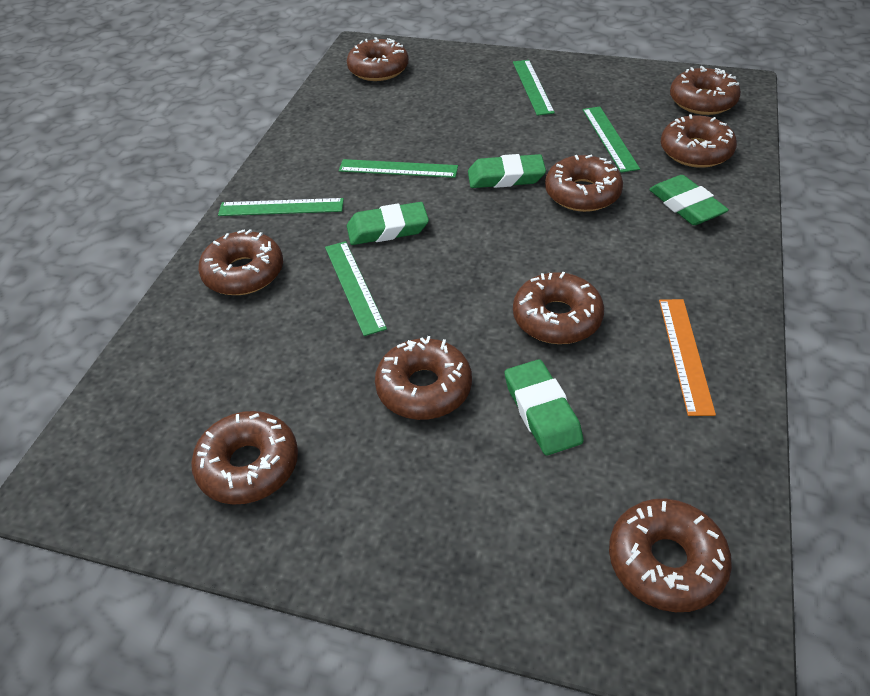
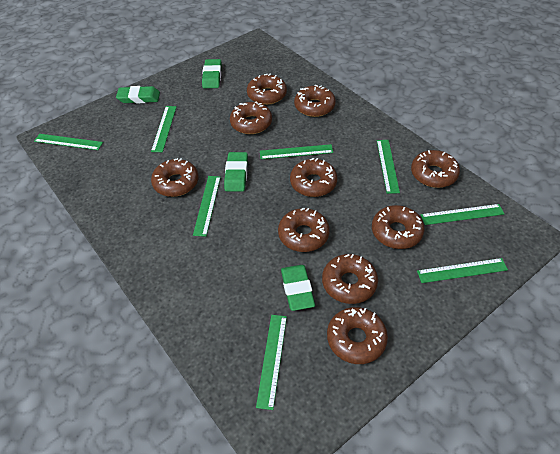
brown donut: [191,411,298,505] [198,229,283,295] [347,37,409,81] [375,336,472,420] [513,272,604,344] [545,155,623,212] [609,499,732,612] [661,114,737,168] [670,66,741,115] = 9 -> [151,158,199,197] [230,101,272,134] [247,74,287,105] [278,208,330,252] [290,158,337,197] [294,85,336,117] [322,254,378,304] [327,307,388,364] [372,205,424,249] [411,150,460,188] = 10
green ruler: [218,198,344,216] [325,241,387,336] [339,159,458,178] [513,60,555,116] [583,106,640,173] = 5 -> [34,134,103,150] [151,106,177,152] [193,176,221,237] [256,315,287,410] [260,144,333,159] [377,140,400,194] [417,258,508,283] [421,204,504,225] = 8
orange ruler: [659,299,716,416] = 1 -> none = 0

